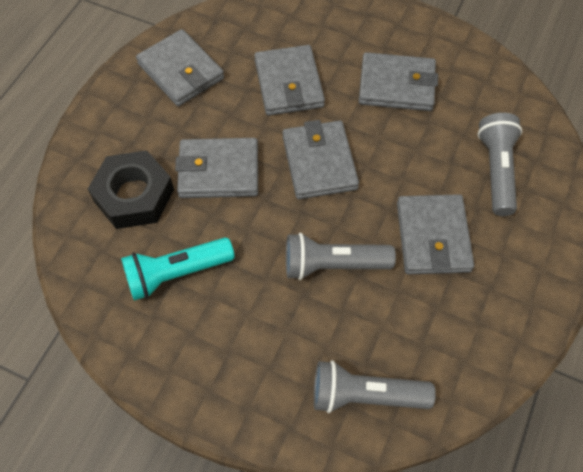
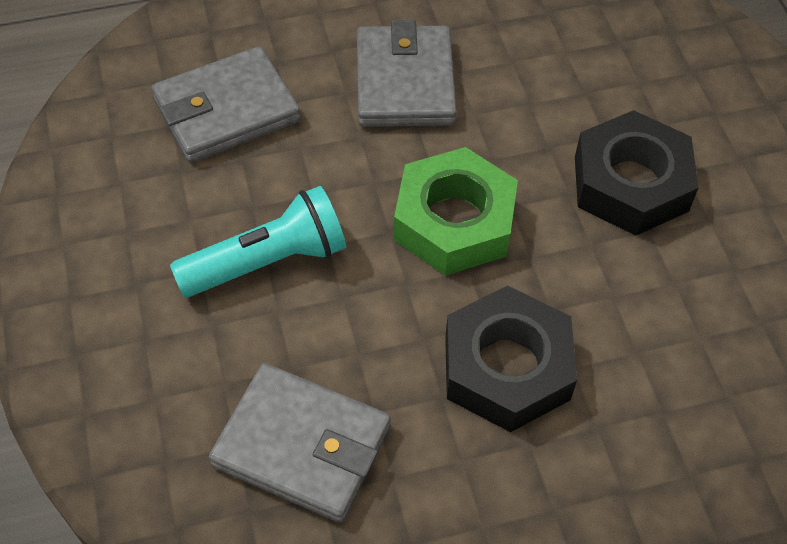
black nut: [88,150,174,229] = 1 -> [445,286,577,432] [575,110,698,236] = 2
green nut: none = 0 -> [394,147,518,275] = 1
grey flashlight: [286,233,396,280] [314,360,436,413] [477,113,523,216] = 3 -> none = 0
grey wallet: [136,29,224,106] [175,138,258,198] [254,45,325,116] [283,120,359,199] [359,52,438,111] [397,194,474,274] = 6 -> [151,46,301,163] [209,363,391,523] [357,20,457,127] = 3

